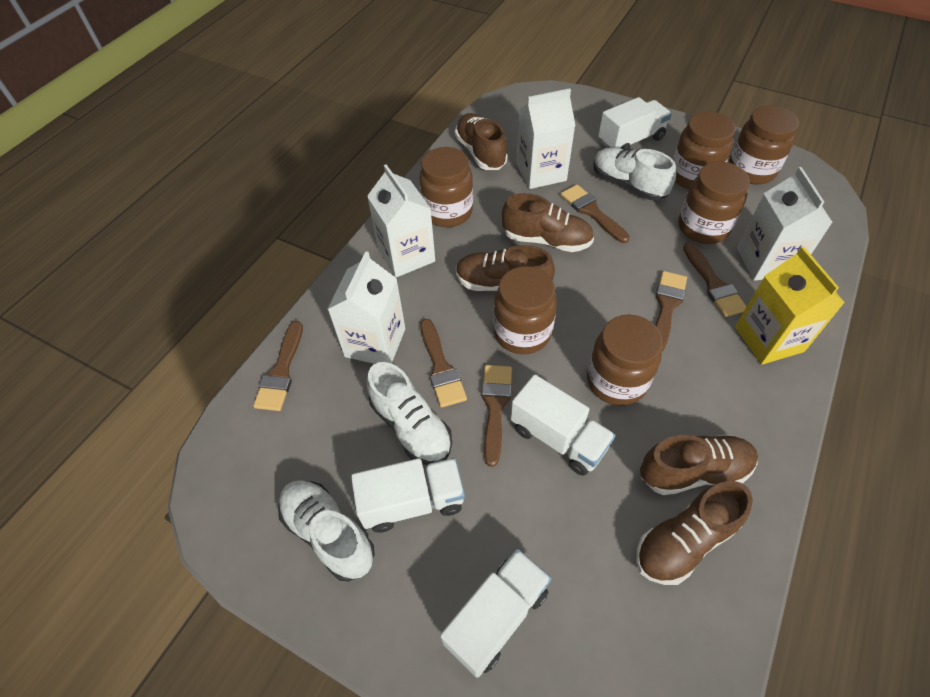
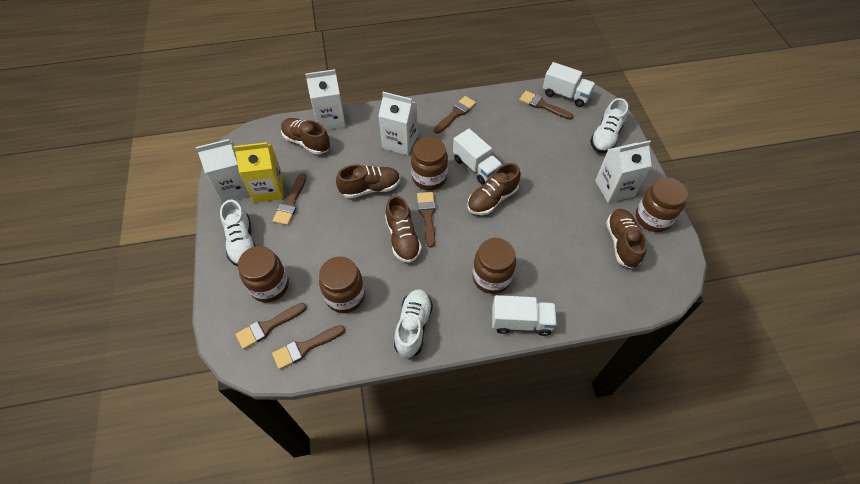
brown jar: [419,147,473,227] [493,266,557,354] [587,315,663,406] [673,111,736,189] [678,162,750,244] [729,106,799,185] = 6 -> [238,246,289,303] [319,257,365,313] [411,137,448,190] [472,238,516,294] [636,178,688,232] = 5
white truck: [351,458,465,533] [440,549,552,678] [510,374,615,476] [598,97,671,151] = 4 -> [453,129,503,185] [492,295,557,336] [543,62,595,107] = 3

